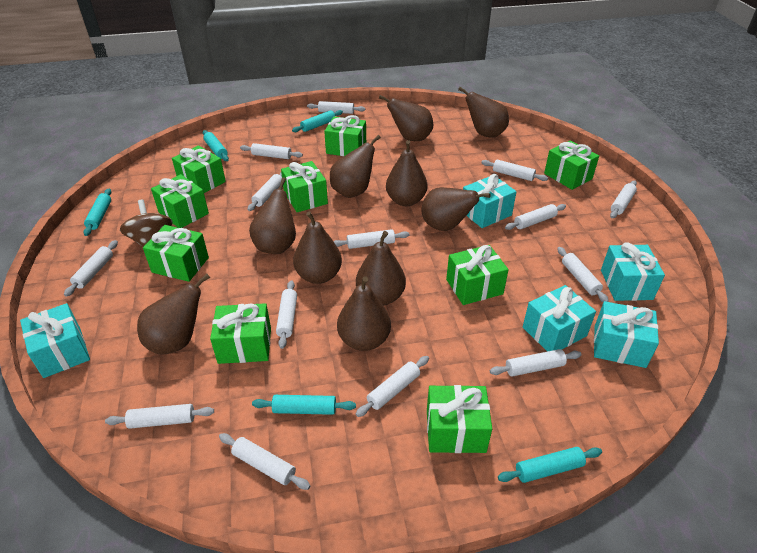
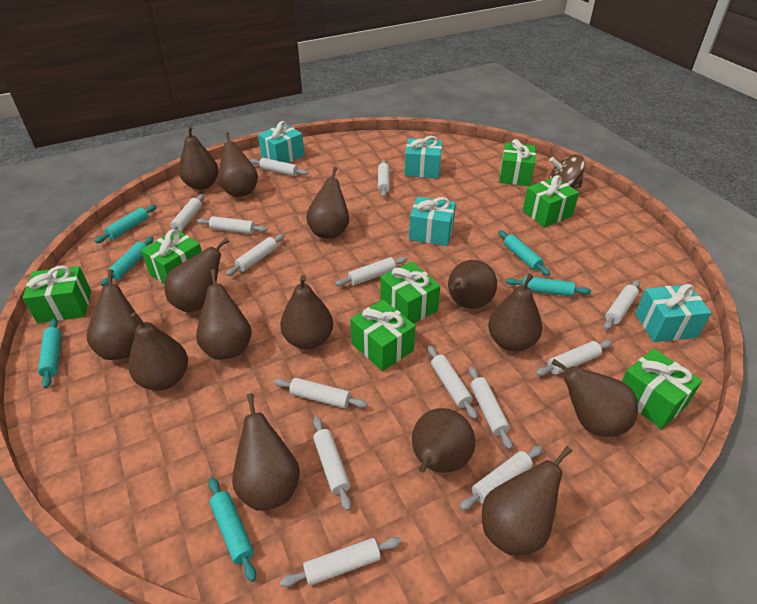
brown pear: [137,274,210,354] [249,177,296,254] [293,211,342,284] [330,135,381,198] [337,276,391,351] [356,231,406,306] [379,95,433,141] [386,140,428,206] [422,187,491,231] [458,87,509,138] = 10 -> [87,269,139,360] [129,312,188,390] [164,238,229,312] [179,126,219,190] [196,269,252,360] [218,132,258,197] [232,393,300,511] [280,275,333,349] [306,167,349,239] [412,408,475,473] [448,260,497,309] [482,446,572,556] [488,274,542,351] [552,359,638,437] = 14
green gift: [143,225,209,282] [151,174,209,228] [172,145,226,193] [210,303,271,364] [281,161,328,212] [324,115,366,156] [427,385,492,453] [446,245,509,305] [544,140,599,190] = 9 -> [23,265,91,323] [141,229,202,284] [350,300,416,371] [380,262,440,324] [499,139,536,186] [523,175,579,227] [622,349,702,429] = 7
turquoise gift: [20,303,90,378] [463,174,517,228] [523,285,596,352] [594,301,659,368] [601,243,665,301] = 5 -> [258,121,304,163] [405,136,442,178] [409,197,456,246] [635,284,711,342] = 4
turquoise rolling pin: [84,189,111,236] [203,130,229,161] [252,395,356,415] [292,110,343,132] [498,447,602,483] = 5 -> [38,319,61,388] [95,205,157,243] [101,236,154,286] [209,478,256,582] [498,230,550,276] [506,276,591,297] = 6

